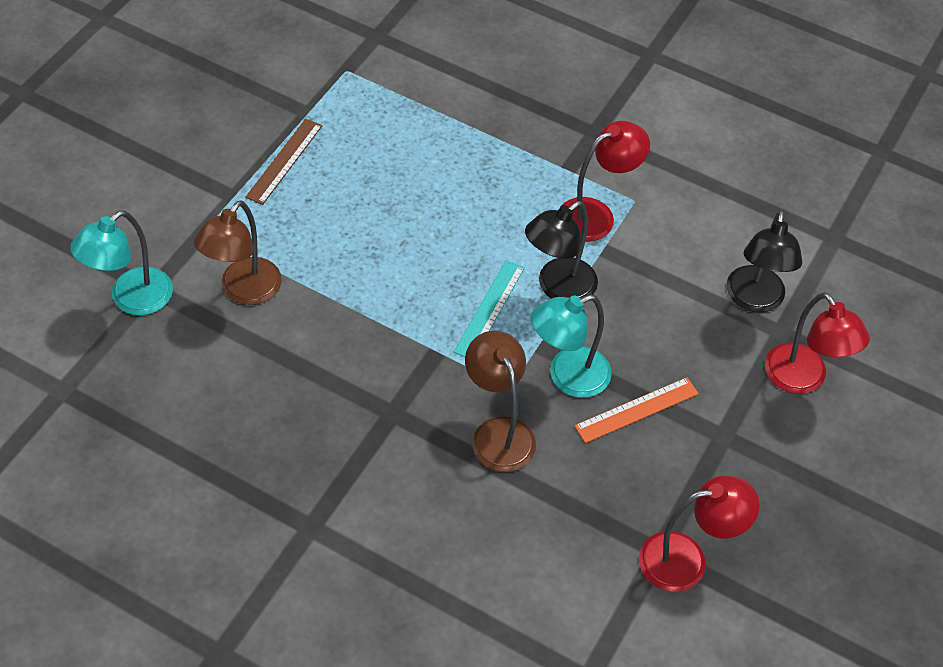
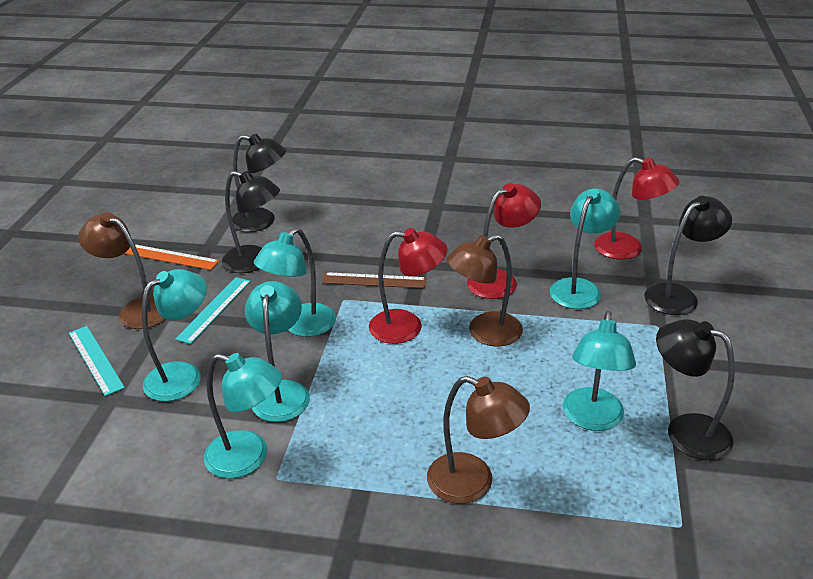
black lamp: [525,201,598,299] [726,210,803,313] = 2 -> [222,171,280,273] [232,134,286,232] [645,196,732,315] [656,319,735,460] = 4
brown lamp: [194,200,282,305] [465,331,536,472] = 2 -> [78,212,165,329] [427,376,530,504] [447,234,523,347] = 3
turquoise lamp: [70,210,173,315] [531,295,612,398] = 2 -> [142,269,207,402] [204,353,282,479] [245,281,310,422] [254,228,336,337] [550,188,620,309] [563,311,636,431] = 6
turquoise ruler: [454,260,525,357] = 1 -> [69,326,125,396] [175,277,251,344] = 2

